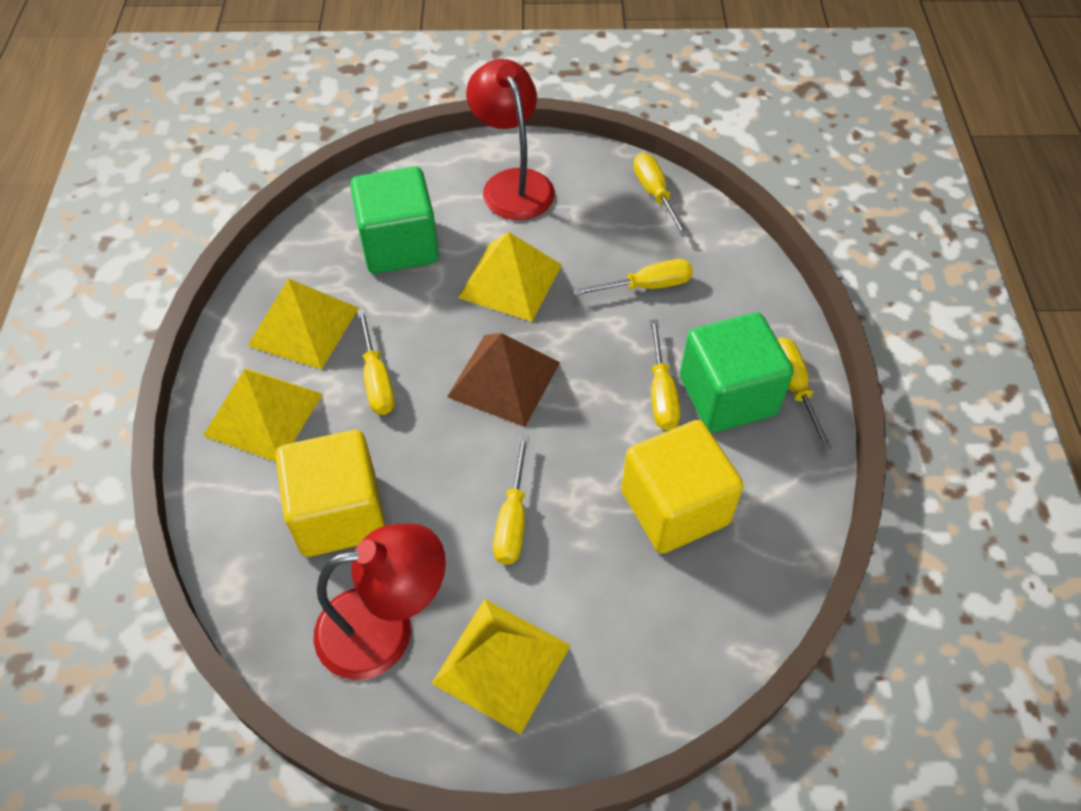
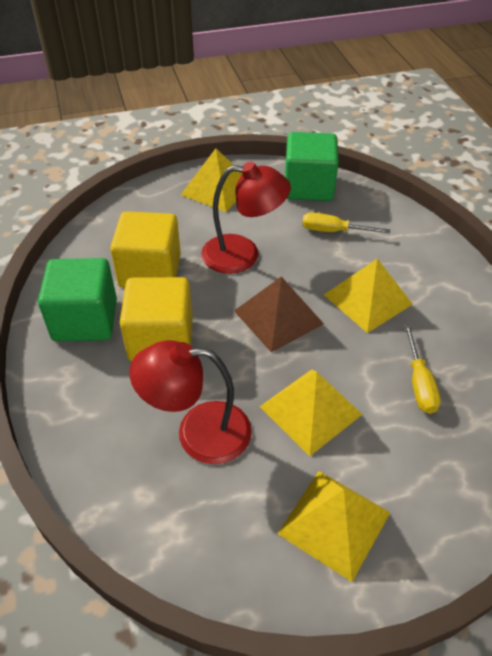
yellow screwdriver: [357,309,395,415] [493,436,529,565] [573,259,693,296] [633,153,689,237] [650,320,681,430] [777,337,832,450] = 6 -> [302,213,390,234] [404,325,441,414] = 2

